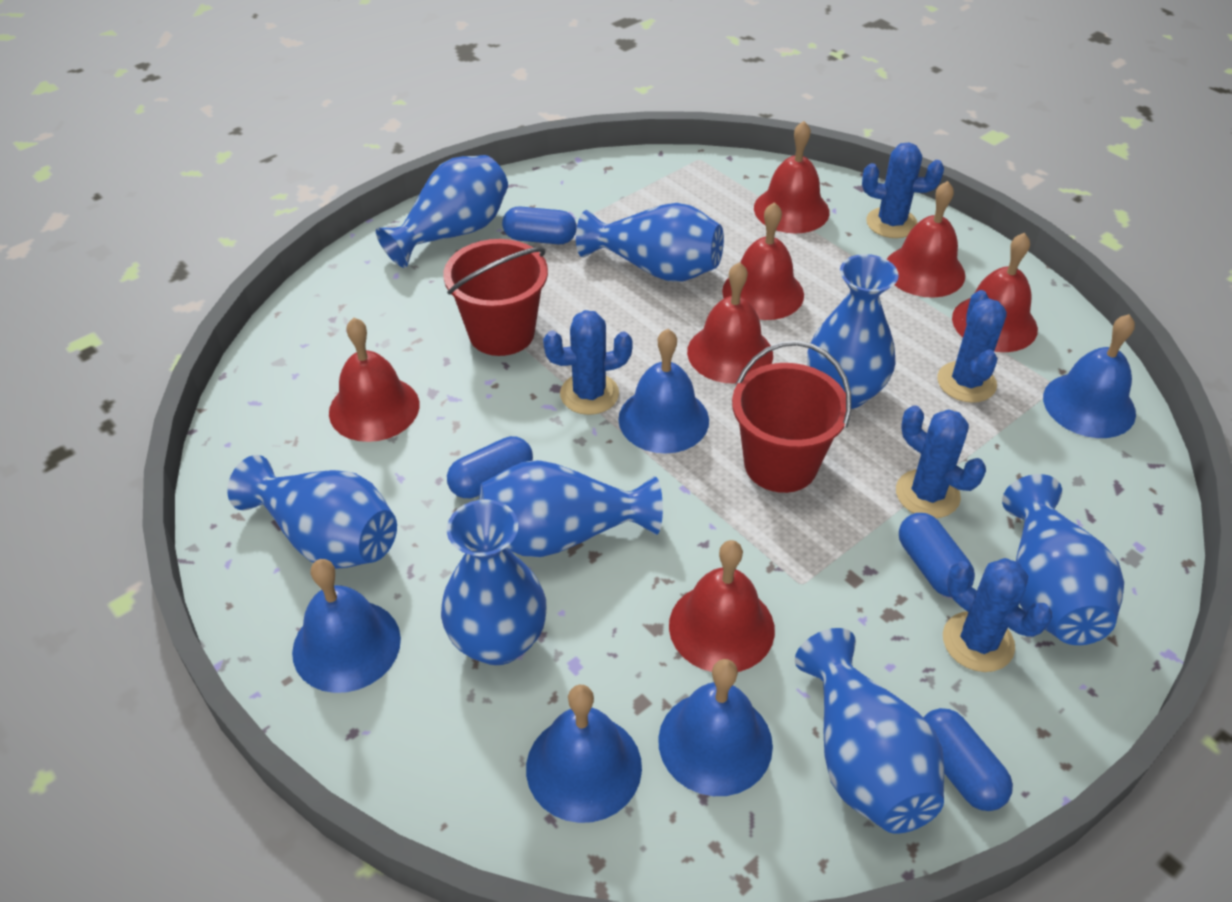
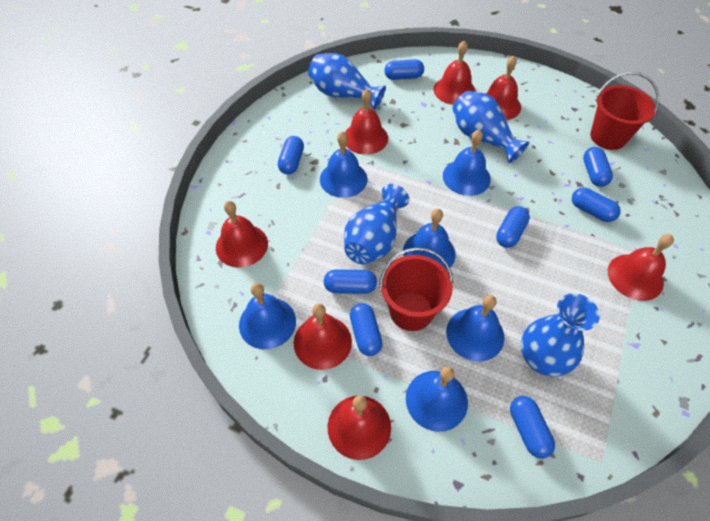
blue bell: [292,559,401,693] [526,685,642,823] [618,329,709,454] [658,659,773,796] [1043,314,1136,438] = 5 -> [239,283,296,349] [320,131,367,198] [403,209,456,270] [406,366,468,432] [443,130,491,196] [446,295,505,362] = 6
blue cactus: [543,310,633,415] [862,143,944,238] [896,405,986,518] [937,290,1007,403] [943,558,1052,672] = 5 -> none = 0
blue capsule: [447,436,533,498] [502,206,577,245] [899,513,975,597] [923,708,1013,811] = 4 -> [278,136,304,175] [324,269,377,294] [350,303,383,356] [384,59,424,80] [496,206,530,248] [510,396,555,459] [572,187,621,222] [583,147,613,187] = 8
blue vase: [227,455,397,569] [376,155,508,268] [441,499,547,665] [479,460,663,558] [576,203,724,282] [795,628,944,834] [807,254,899,409] [1002,474,1124,645] = 8 -> [308,53,386,110] [344,184,409,265] [452,91,529,163] [521,293,600,377] = 4

